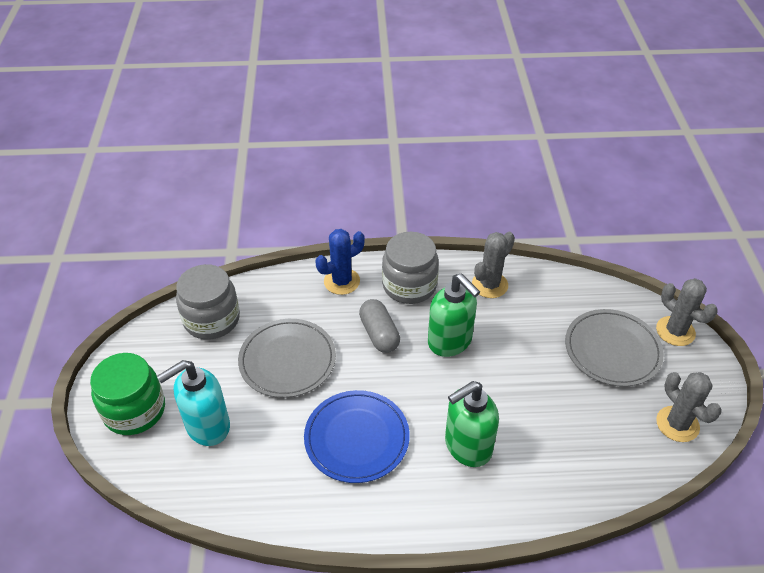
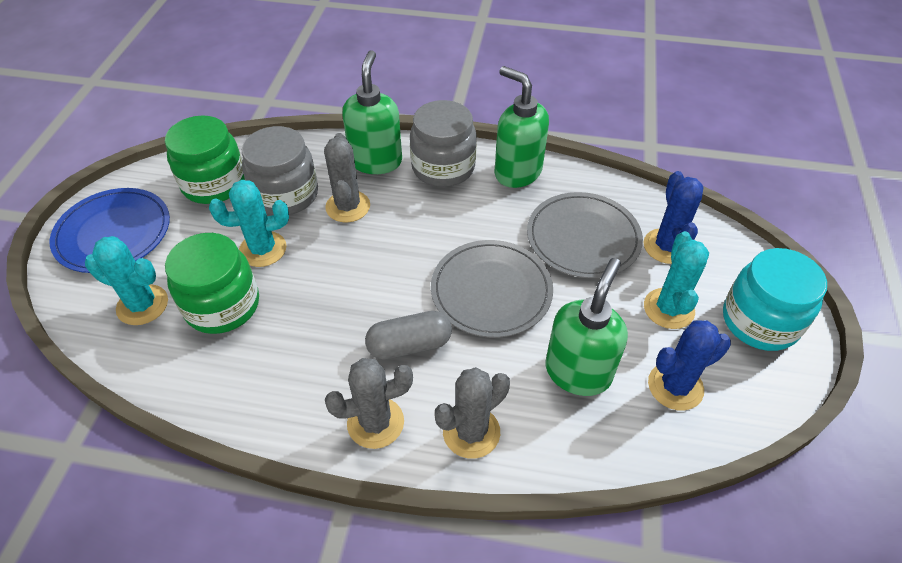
blue cactus: [315,229,365,295] = 1 -> [644,171,703,264] [648,320,731,410] = 2
green jar: [90,353,165,435] = 1 -> [165,115,245,204] [165,233,259,334] = 2
green soap dispenser: [428,273,480,357] [445,381,499,467] = 2 -> [342,50,402,174] [494,66,549,188] [545,258,628,396] = 3
turquoise cactus: none = 0 -> [85,236,168,325] [209,180,289,267] [644,231,709,329] = 3
turquoise jar: none = 0 -> [723,248,827,351] = 1
turquoise soap dispenser: [157,360,230,446] = 1 -> none = 0

